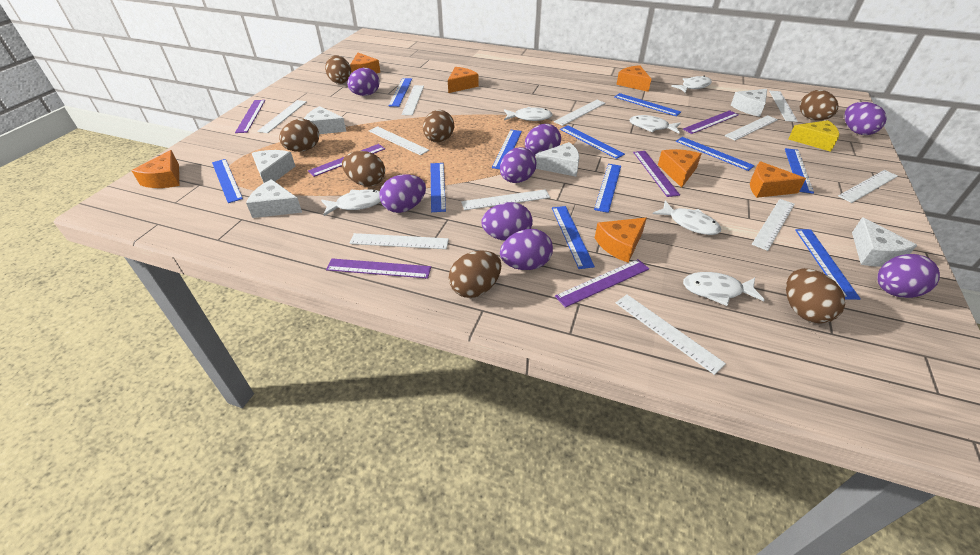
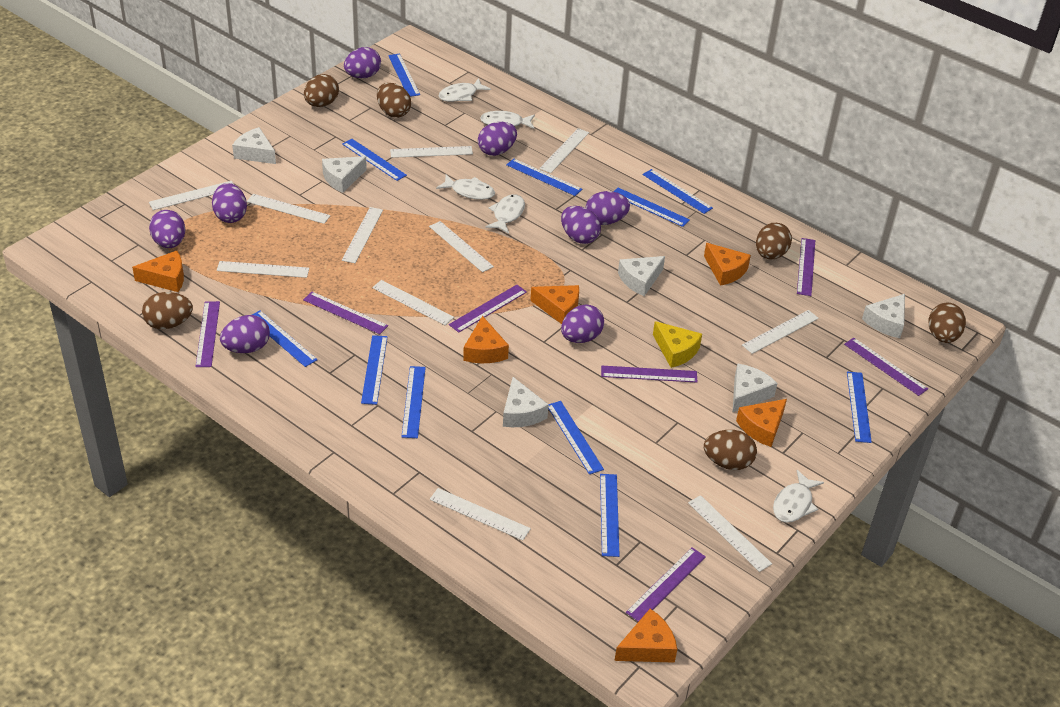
brown egg: [279,119,319,152] [325,55,351,84] [342,151,385,187] [423,110,454,142] [449,251,501,298] [786,268,845,324] [800,90,838,120] = 7 -> [142,292,193,329] [304,74,339,107] [377,83,411,118] [704,430,757,470] [756,223,792,259] [929,302,966,343] = 6
orange cheese: [132,150,179,188] [350,53,380,74] [448,67,479,93] [595,218,647,263] [616,65,651,92] [658,149,701,188] [750,161,806,198] = 7 -> [132,251,184,292] [463,316,509,363] [530,285,579,324] [614,609,677,663] [704,243,751,286] [736,399,787,447] = 6
purple ruler: [235,100,265,133] [308,144,385,177] [326,258,431,279] [555,259,649,308] [633,151,680,197] [683,110,739,134] = 6 -> [195,301,220,367] [303,292,388,334] [449,285,527,333] [601,366,698,383] [626,547,706,622] [797,238,815,296] [844,338,928,396] = 7
white fish: [321,189,381,216] [504,107,553,121] [629,115,681,133] [653,201,721,235] [671,76,712,93] [683,272,765,306] = 6 -> [436,175,495,200] [439,78,491,102] [480,111,535,129] [485,194,525,234] [773,470,824,523] = 5

